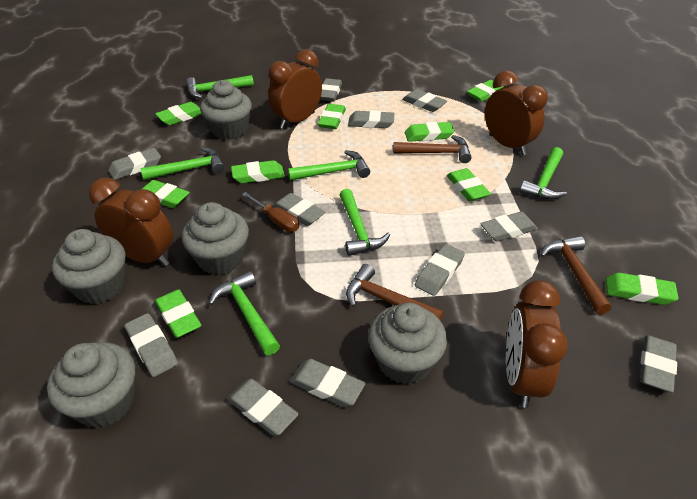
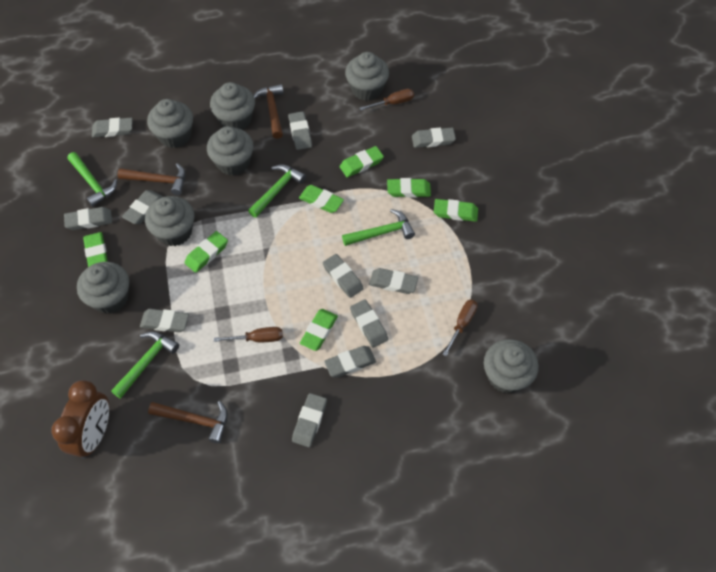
brown clock: [89,178,173,266] [268,49,322,129] [485,70,548,155] [506,280,568,408] = 4 -> [52,380,109,459] = 1
brown screwdriver: [242,192,299,232] = 1 -> [214,327,283,342] [359,89,414,110] [442,299,478,356] = 3
green eraser: [142,180,190,208] [155,102,202,125] [155,289,202,338] [231,160,285,183] [318,104,346,129] [405,122,454,142] [447,168,491,201] [467,80,504,102] [606,273,679,305] = 9 -> [83,232,108,267] [185,231,228,273] [299,185,344,213] [300,309,338,351] [339,146,384,177] [387,178,431,198] [434,199,478,222] = 7
green hammer: [140,147,225,180] [186,75,254,98] [209,271,280,355] [288,150,370,181] [340,189,390,256] [520,147,567,199] = 6 -> [67,152,117,207] [111,331,179,399] [248,164,306,218] [342,209,415,246] = 4
grey cupcake: [47,342,135,428] [52,229,125,304] [182,202,249,275] [200,80,252,140] [368,303,447,384] = 5 -> [77,262,129,314] [145,196,194,246] [147,99,193,148] [207,126,254,176] [210,82,255,130] [345,52,389,101] [484,339,539,394] = 7

